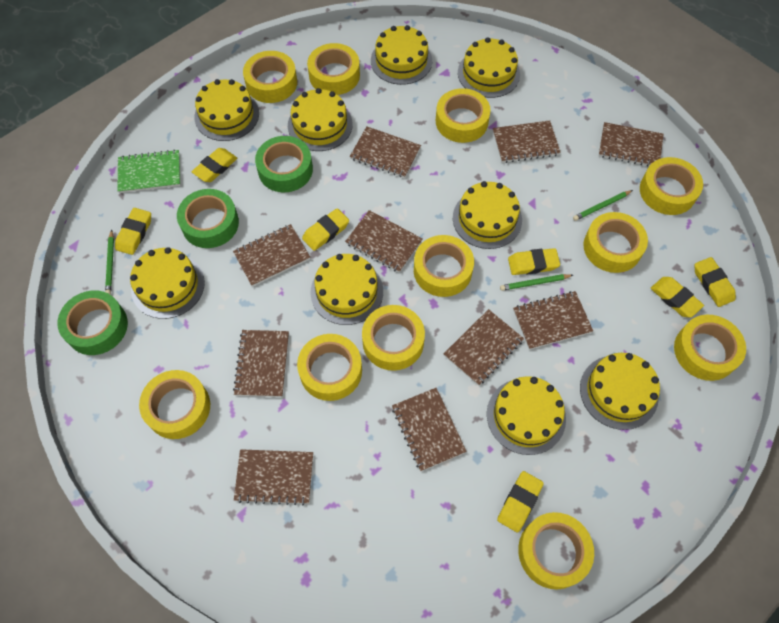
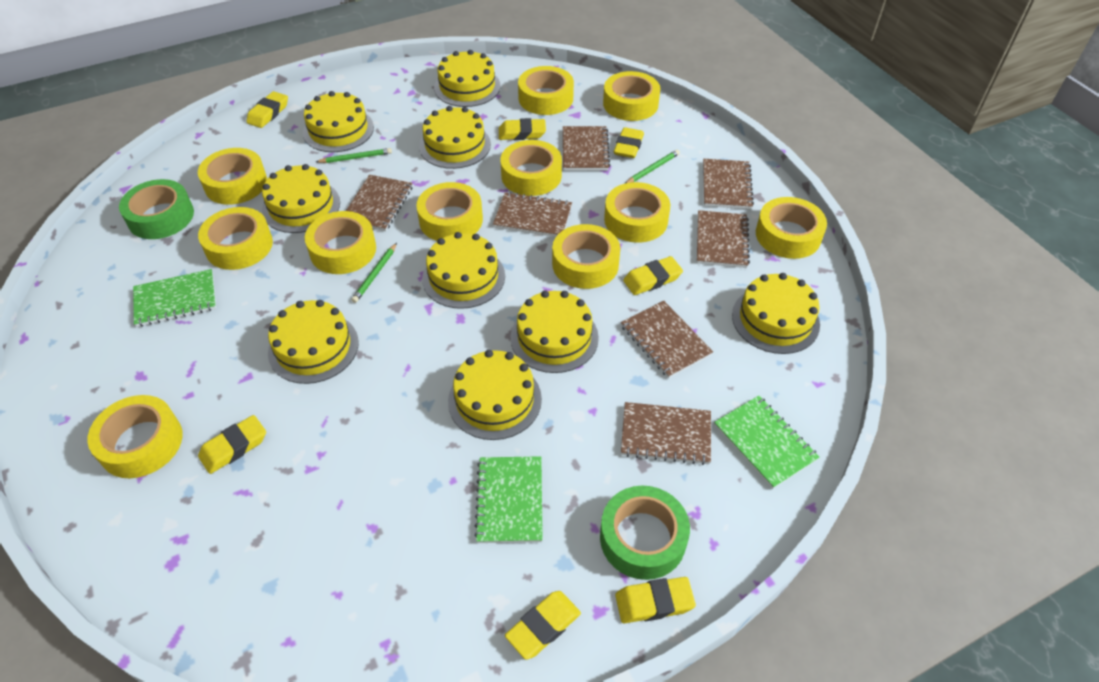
brown notebook: [233,224,310,287] [233,330,289,397] [234,449,313,505] [345,210,422,273] [350,127,421,178] [392,388,467,471] [444,309,524,386] [493,120,561,163] [513,291,593,350] [599,122,664,167] = 10 -> [346,175,412,231] [493,192,572,237] [563,126,610,171] [621,301,713,378] [621,402,711,465] [697,210,750,268] [703,159,754,209] = 7
green notebook: [117,149,180,193] = 1 -> [133,269,216,327] [474,456,543,543] [714,396,820,489] = 3
green tape: [58,290,128,355] [177,189,239,248] [255,136,313,192] = 3 -> [119,179,194,239] [600,486,690,580] = 2

